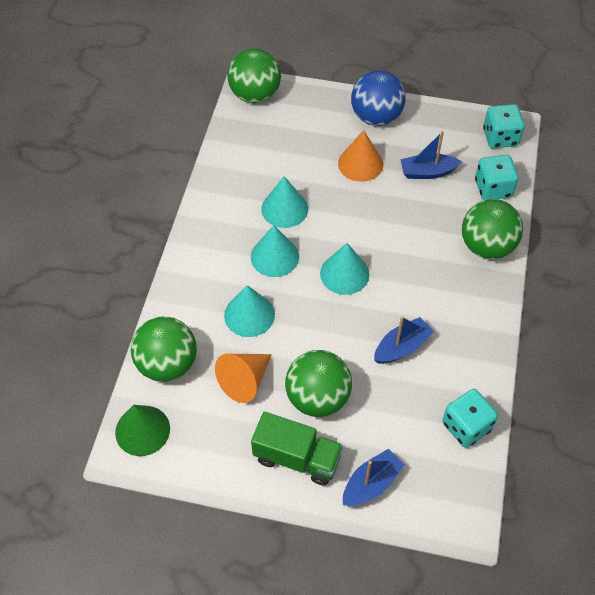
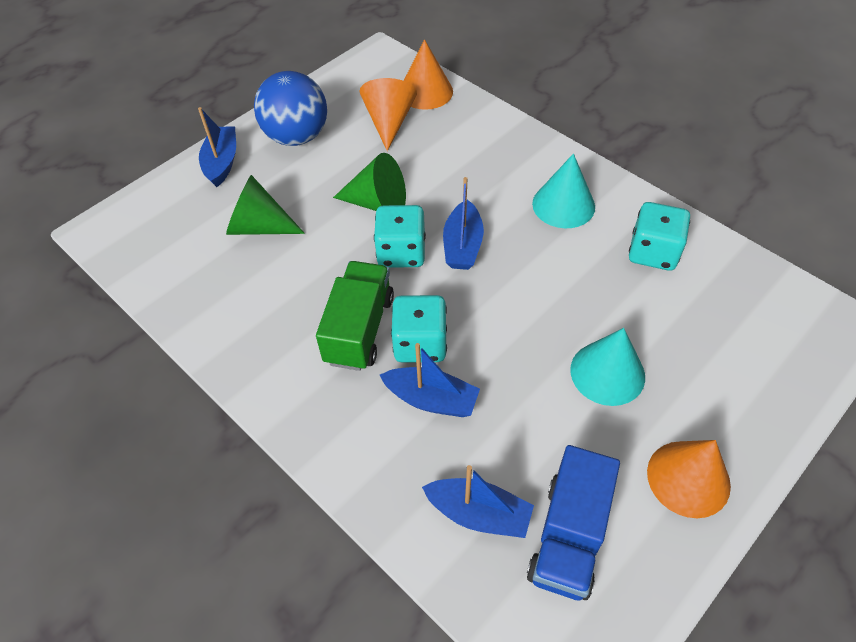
blue boat: [343,449,405,506] [374,317,434,364] [400,131,462,179] = 3 -> [198,107,236,187] [380,343,480,417] [422,465,534,538] [443,177,484,270] = 4
blue truck: none = 0 -> [527,445,620,600] = 1
green ball: [131,317,197,382] [228,48,281,103] [285,350,352,417] [462,199,523,259] = 4 -> none = 0
green cone: [115,405,170,456] = 1 -> [226,175,305,235] [333,153,406,211] = 2
orange cone: [215,354,272,403] [338,130,383,182] = 2 -> [360,78,417,151] [404,39,453,110] [647,440,731,518] = 3
turquoise cone: [224,285,275,337] [251,225,299,277] [261,176,308,228] [320,243,369,295] = 4 -> [532,154,595,228] [570,328,645,406] = 2

